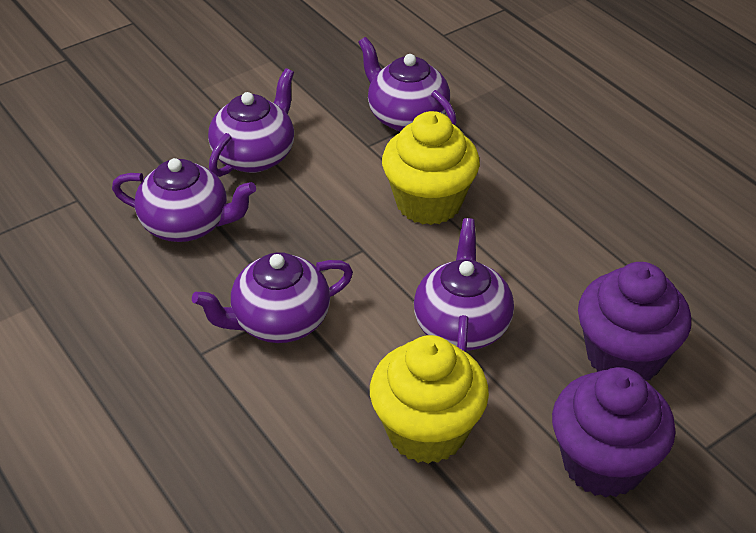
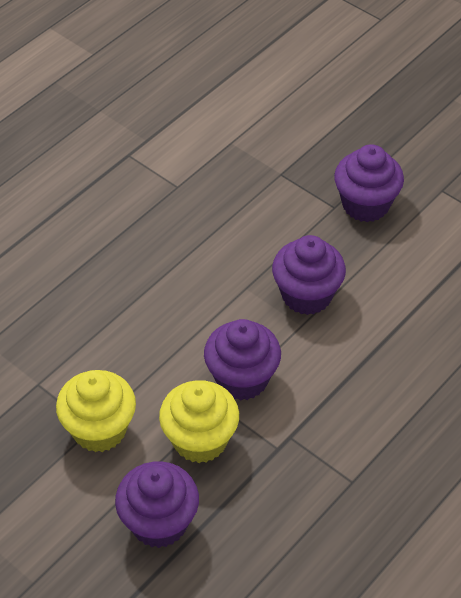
purple cupcake: [552,367,676,498] [578,262,691,380] = 2 -> [115,461,199,548] [204,319,281,400] [272,235,346,315] [334,145,404,222] = 4
purple teapot: [112,158,256,242] [192,252,353,343] [208,68,294,177] [358,37,457,132] [414,218,514,352] = 5 -> none = 0

